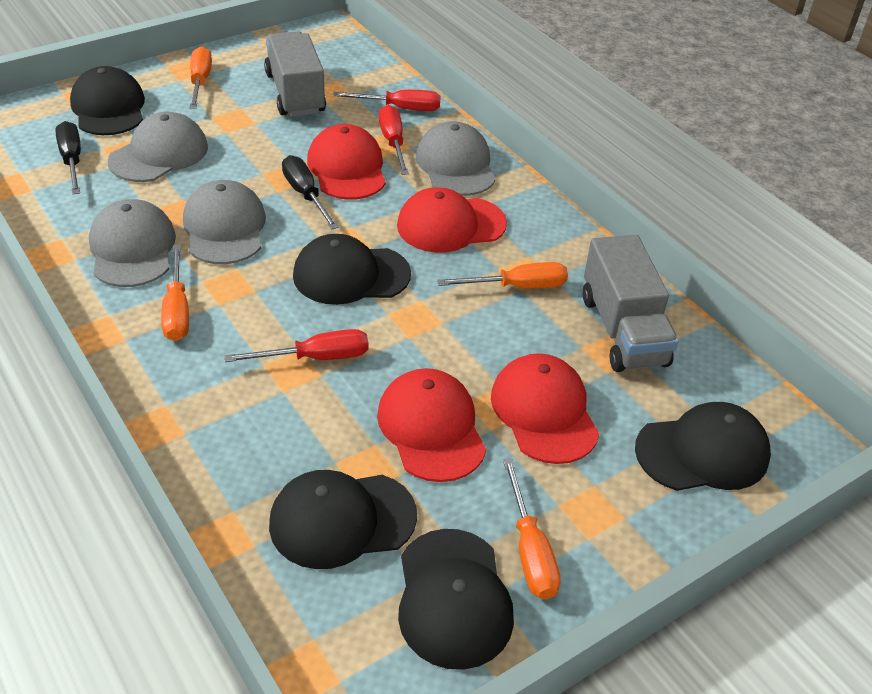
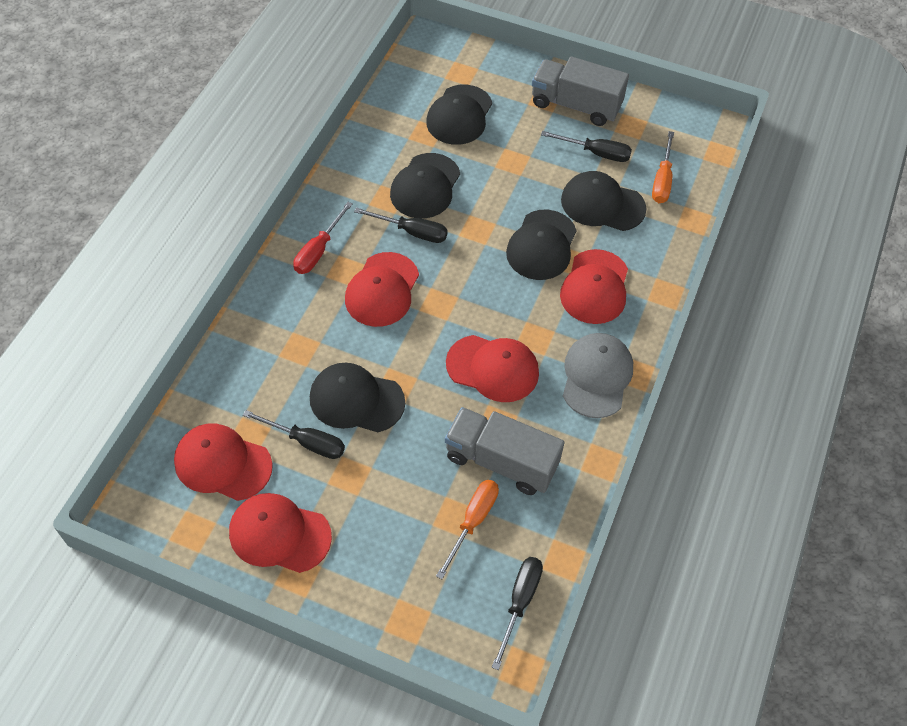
black screwdriver: [55,121,81,194] [282,155,339,229] = 2 -> [243,410,345,459] [354,207,448,243] [492,557,543,670] [541,131,632,162] = 4
grey cap: [89,199,176,287] [108,112,208,182] [183,180,266,264] [416,121,496,196] = 4 -> [563,333,633,418] = 1
orange screwdriver: [161,245,189,341] [190,46,212,109] [438,262,568,289] [503,458,561,599] = 4 -> [436,480,499,579] [652,131,674,203] = 2
red cap: [307,124,386,200] [377,368,486,482] [397,187,507,253] [491,353,599,464] = 4 -> [174,423,273,501] [229,493,332,573] [345,252,419,327] [446,335,539,402] [560,249,628,324] = 5
red screwdriver: [224,329,368,362] [333,90,441,111] [379,105,409,175] = 3 -> [293,202,352,274] = 1

